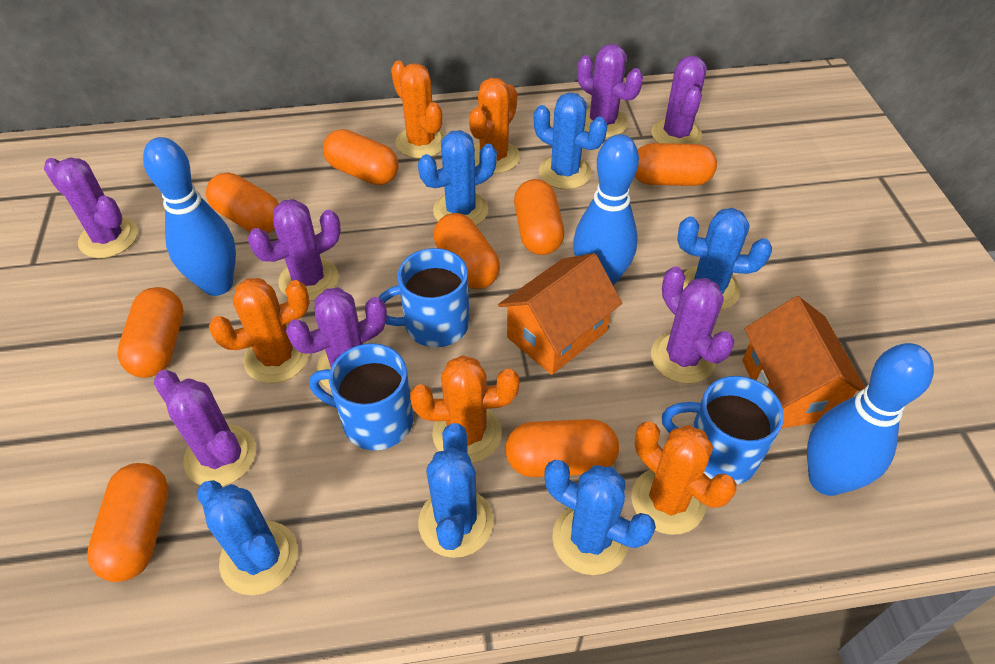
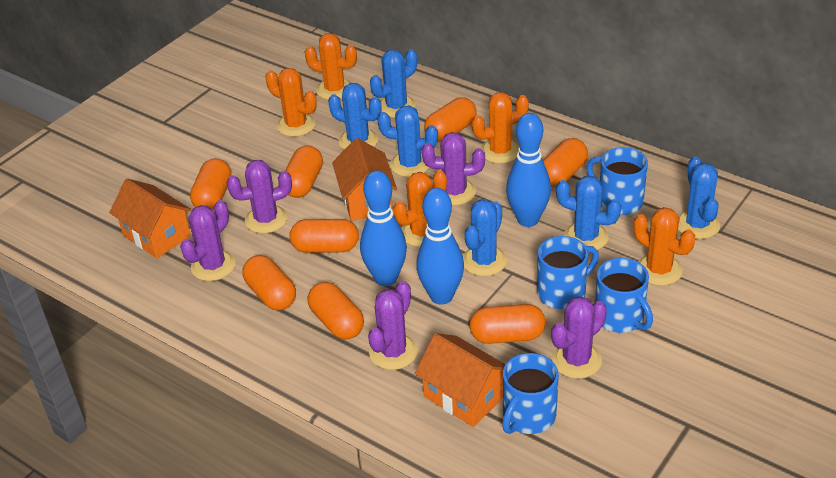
blue mug: [309,343,413,450] [378,248,469,347] [662,376,784,485] = 3 -> [502,353,559,434] [537,236,599,309] [587,147,648,215] [595,258,653,333] = 4
orange house: [498,253,622,375] [742,296,865,428] = 2 -> [109,179,191,258] [332,138,397,221] [415,333,506,427] = 3
purple cactus: [44,157,138,258] [154,370,256,486] [248,199,341,301] [286,287,387,390] [577,44,643,138] [651,266,735,384] [652,55,707,144] = 7 -> [180,200,235,281] [227,160,292,233] [368,281,418,370] [422,132,485,206] [551,296,607,379] = 5

